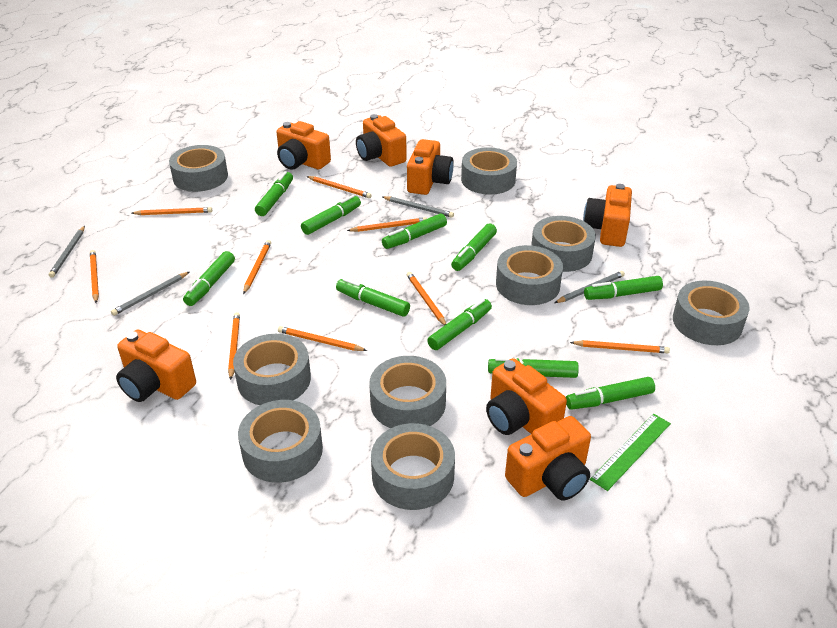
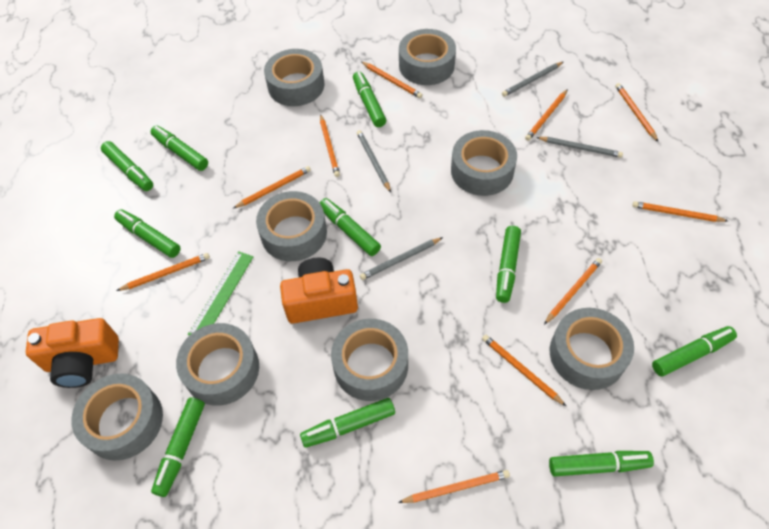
grey tape: [169,145,228,192] [233,334,311,405] [238,400,323,483] [369,356,446,428] [371,423,455,510] [461,147,517,195] [496,245,563,305] [531,216,596,272] [673,280,750,345] = 9 -> [71,373,163,461] [176,323,259,406] [256,191,327,261] [264,49,324,106] [331,319,408,401] [399,29,456,85] [451,130,517,196] [550,308,634,390] = 8
orange camera: [116,330,196,402] [276,121,331,170] [356,114,407,167] [407,139,454,195] [486,358,567,435] [505,416,591,501] [583,184,632,247] = 7 -> [26,318,119,388] [280,257,358,324] = 2
orange pencil: [90,250,99,303] [132,207,212,215] [228,312,240,380] [243,240,271,294] [278,326,367,351] [306,176,372,198] [347,217,427,232] [407,272,446,326] [570,340,670,353] = 9 -> [116,253,210,291] [234,166,311,208] [320,114,340,177] [362,62,423,98] [398,470,510,503] [482,335,566,406] [525,89,568,141] [544,258,602,325] [615,83,658,142] [632,201,728,222] = 10

